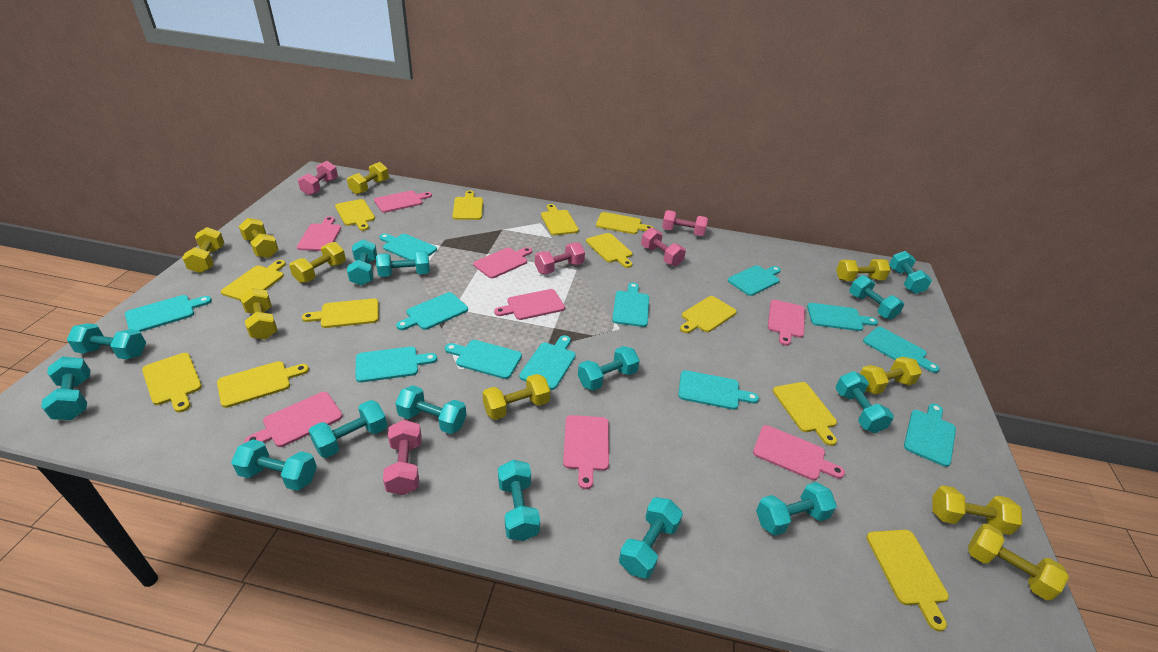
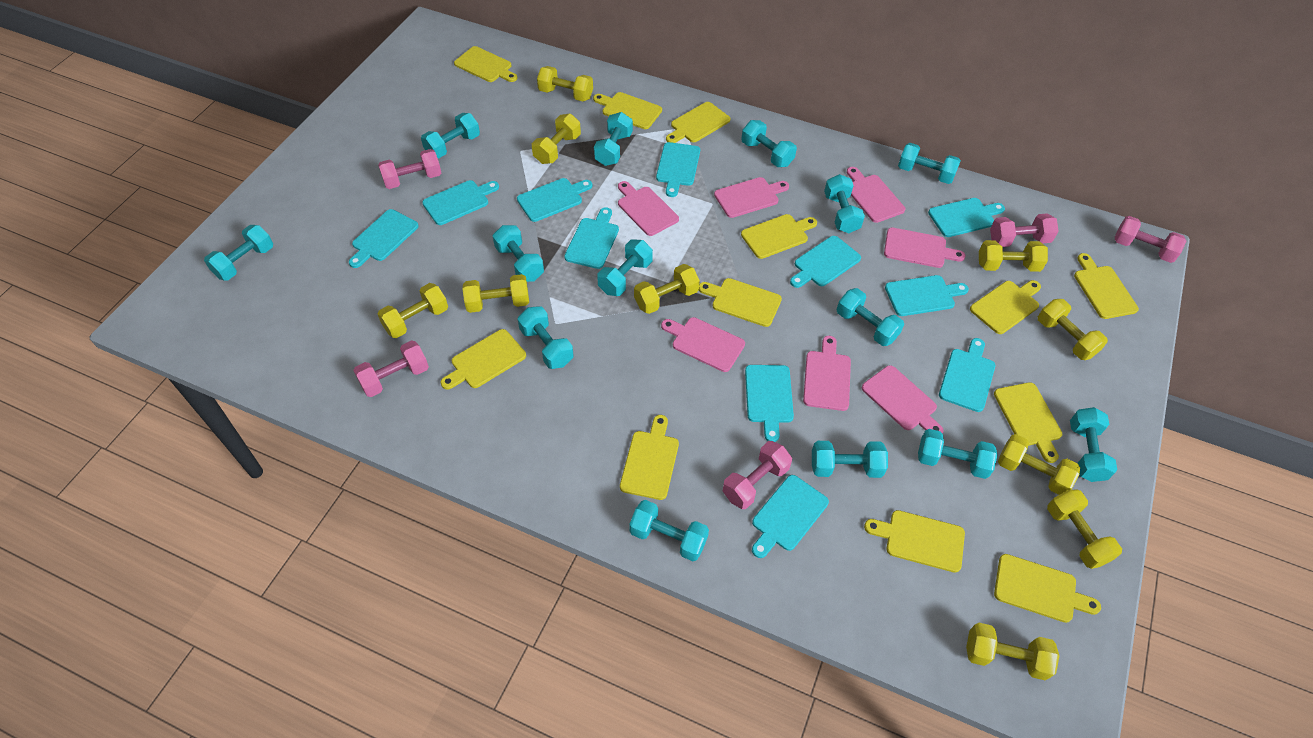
pink cutting board: [244,392,342,447] [297,216,341,251] [374,191,432,213] [473,247,532,278] [494,289,565,320] [563,415,609,489] [753,425,845,480] [768,300,805,346] = 8 -> [618,181,679,236] [661,317,745,372] [714,177,789,218] [803,336,851,411] [847,167,905,223] [862,365,944,434] [884,227,965,268] = 7
turquoise cutting board: [125,295,212,332] [355,347,437,382] [379,234,437,260] [396,292,468,330] [445,340,522,379] [519,335,576,390] [612,282,649,327] [678,370,759,410] [728,265,781,296] [807,303,878,331] [863,327,940,373] [904,403,956,467] = 12 -> [349,209,419,268] [422,180,499,225] [517,178,592,222] [564,207,619,269] [656,142,700,197] [745,365,794,442] [752,475,829,558] [790,236,861,288] [885,275,969,316] [928,198,1005,237] [939,338,995,412] = 11

